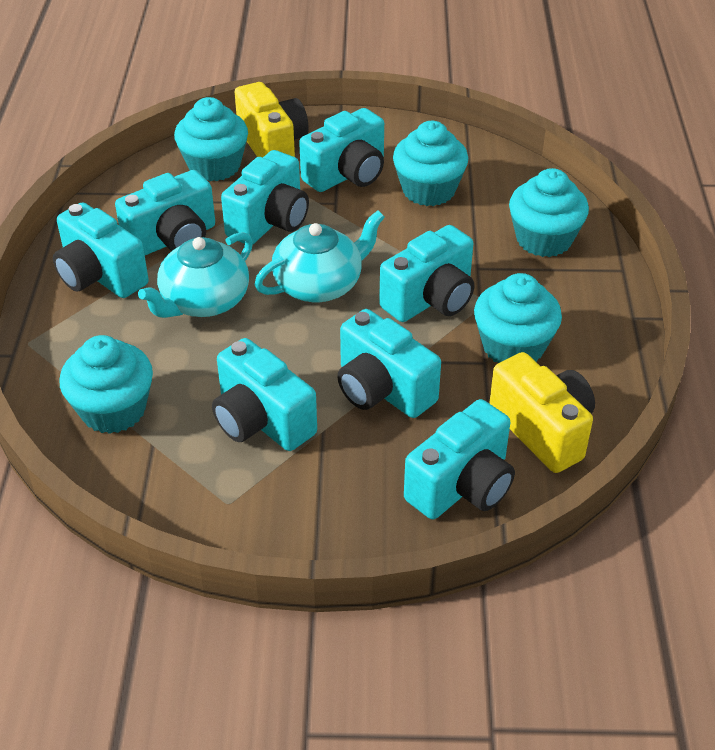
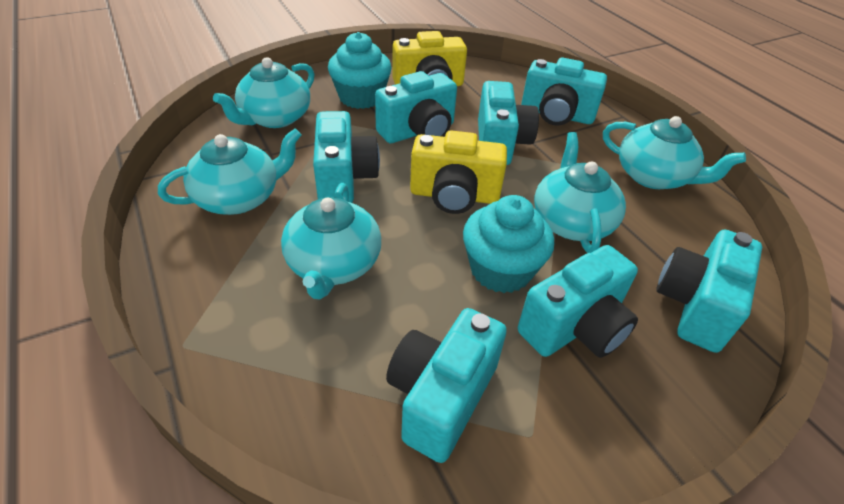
turquoise camera: [53,202,149,298] [115,170,215,255] [212,338,317,451] [221,150,309,244] [299,108,384,192] [337,309,441,418] [379,225,474,322] [404,399,515,519] = 8 -> [313,111,380,203] [375,71,457,143] [386,308,507,463] [478,81,539,165] [518,245,638,358] [521,58,607,126] [656,230,762,353] = 7
turquoise cupcake: [59,335,153,434] [174,97,248,181] [393,121,468,206] [474,273,562,363] [509,168,589,257] = 5 -> [328,32,392,109] [463,195,554,293] = 2
turquoise teapot: [138,232,253,318] [254,211,385,302] = 2 -> [158,128,301,215] [213,57,314,128] [281,183,381,299] [534,132,626,253] [603,116,746,189] = 5

